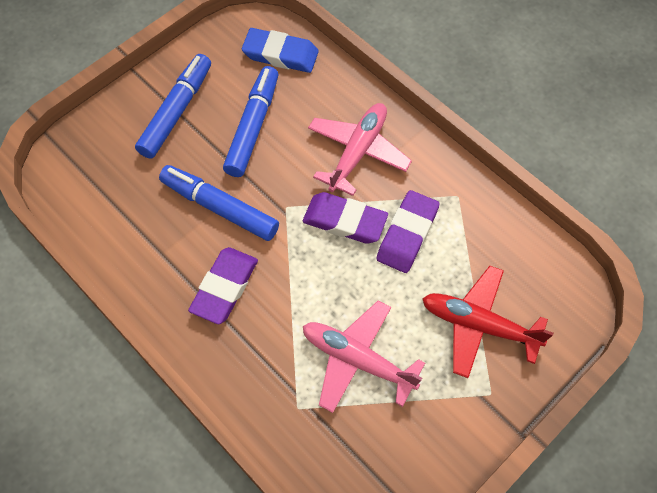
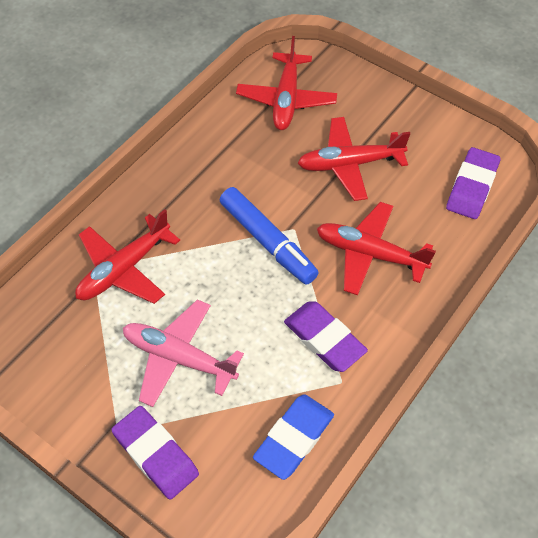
blue marker: [135,54,211,159] [159,165,279,241] [223,66,278,177] = 3 -> [220,187,319,285] = 1
pink plane: [303,301,425,413] [308,103,412,196] = 2 -> [123,300,244,407] = 1
red plane: [422,266,553,378] = 1 -> [75,209,180,304] [236,36,337,130] [298,117,410,201] [317,202,436,295] = 4

